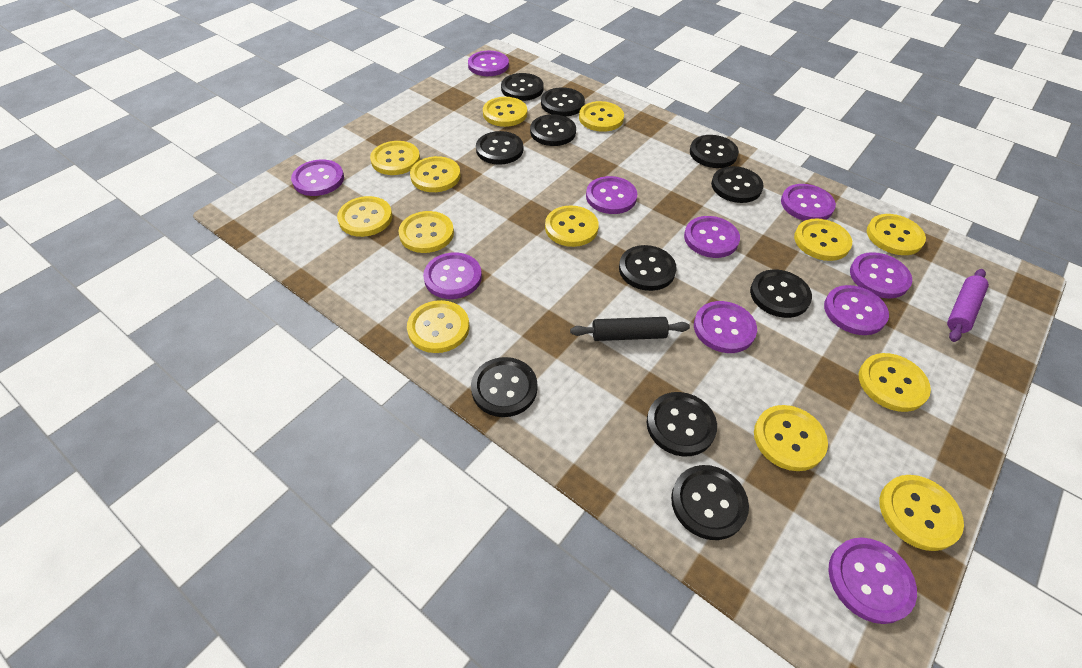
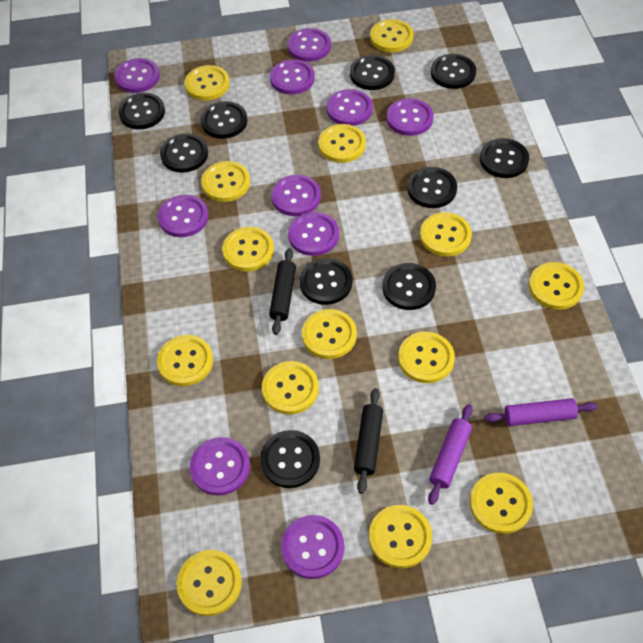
black button: [471,357,537,417] [476,131,523,165] [501,73,544,101] [530,114,576,146] [541,87,585,117] [619,245,677,291] [646,392,717,456] [671,465,749,540] [690,135,739,168] [711,166,764,203] [750,270,812,318] = 11 -> [118,93,165,129] [160,133,208,173] [201,101,247,139] [260,430,320,488] [300,258,352,305] [350,55,395,90] [382,263,436,310] [407,167,457,208] [431,54,476,89] [480,138,529,178] = 10
black rolling pin: [570,317,690,341] = 1 -> [269,248,296,335] [354,388,383,494] = 2
purple rolling pin: [947,269,989,342] = 1 -> [428,404,473,505] [485,398,597,426] = 2
yellow button: [337,196,392,237] [370,141,420,175] [399,211,454,253] [407,300,469,353] [410,156,461,192] [483,97,527,127] [545,205,599,247] [579,101,624,132] [754,405,828,471] [794,219,852,261] [859,353,931,412] [867,214,926,255] [880,475,964,551] = 13 -> [157,335,213,386] [177,550,242,616] [184,65,230,101] [201,161,250,202] [222,227,274,271] [262,361,319,414] [302,309,357,359] [318,124,366,163] [369,505,432,568] [370,19,414,52] [398,332,455,383] [420,212,472,257] [470,473,533,534] [529,262,584,310] = 14

